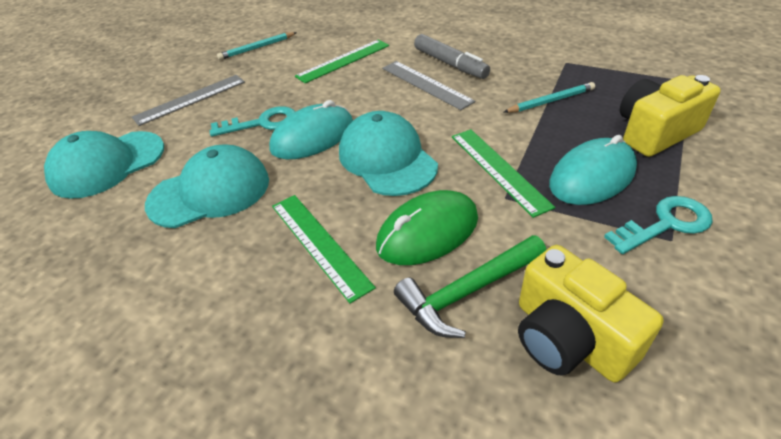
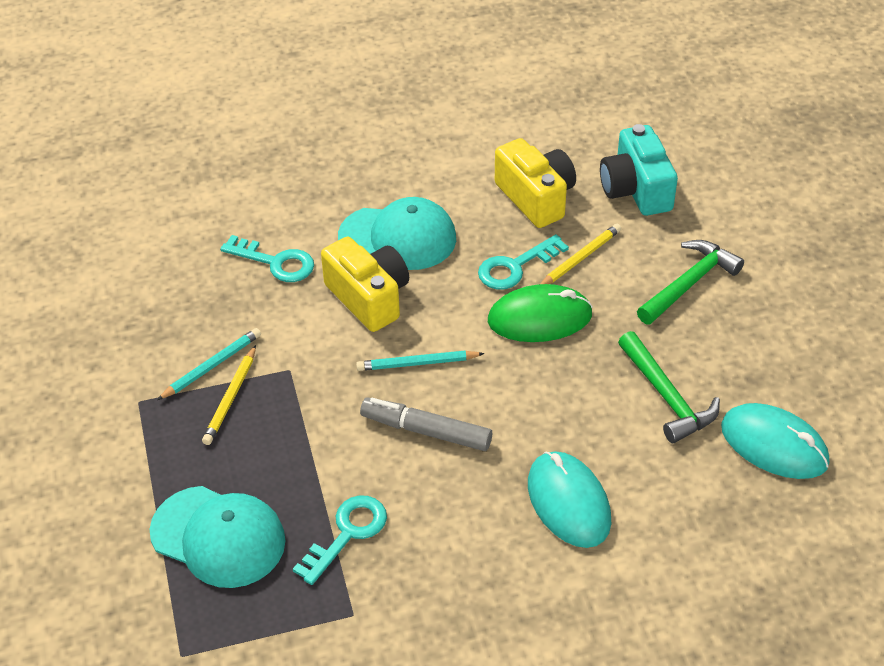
green hammer: [394,235,546,338] = 1 -> [618,331,720,443] [637,240,744,325] = 2
green ruler: [272,195,376,304] [295,40,389,83] [452,129,555,218] = 3 -> none = 0
grey ruler: [132,75,245,126] [382,61,475,110] = 2 -> none = 0
turquoise camera: none = 0 -> [600,124,678,216] = 1
turquoise cap: [44,131,164,199] [145,145,269,228] [339,111,438,196] = 3 -> [150,486,286,588] [338,197,456,270] = 2
turquoise key: [210,106,295,137] [604,196,713,254] = 2 -> [220,235,314,282] [293,495,387,585] [478,234,569,290] = 3
yellow pencil: none = 0 -> [202,345,256,445] [540,224,621,284] = 2

